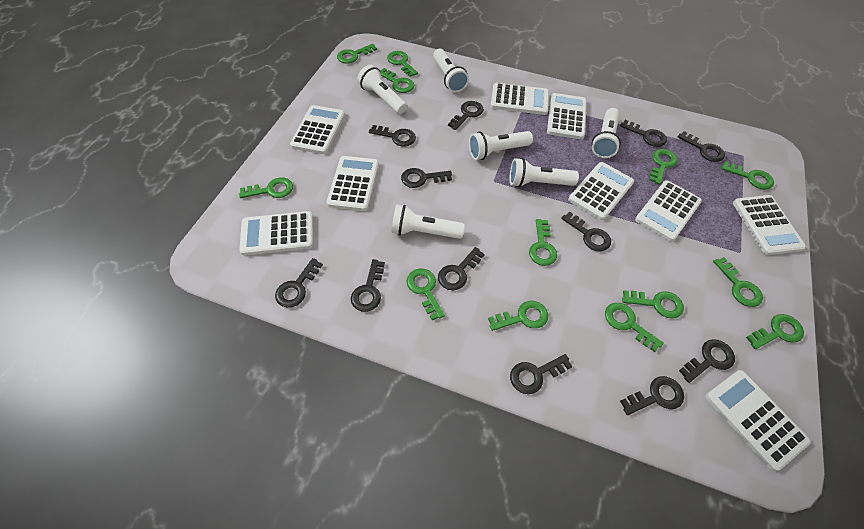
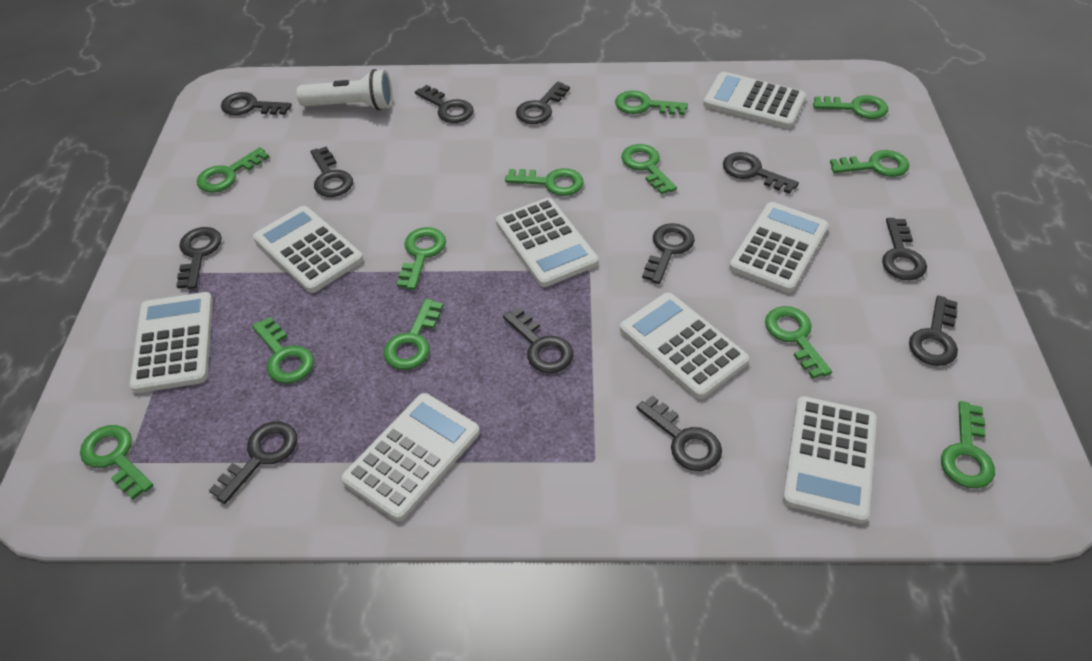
green key: [239,177,293,198] [337,43,377,63] [380,68,414,93] [387,51,418,77] [406,268,445,320] [488,301,548,331] [529,219,557,266] [605,303,663,352] [622,290,684,318] [649,149,678,185] [713,257,763,307] [721,161,774,190] [746,314,804,349] = 13 -> [80,425,153,499] [197,147,269,193] [252,317,314,384] [384,299,443,370] [397,227,446,290] [505,168,584,196] [615,90,688,115] [621,144,677,195] [765,306,832,379] [813,95,888,119] [830,150,909,177] [941,401,995,488] = 12
white calculator: [239,211,313,256] [290,105,345,154] [327,156,379,211] [490,83,549,115] [547,93,587,139] [568,162,634,220] [635,180,702,242] [706,370,810,471] [733,195,806,255] = 9 -> [130,292,213,393] [253,206,363,293] [342,393,480,521] [496,198,598,287] [620,293,749,399] [703,72,806,128] [729,202,829,293] [783,396,877,524] = 8
white flashlight: [357,65,407,114] [391,204,465,239] [433,49,469,92] [469,131,533,160] [510,158,579,187] [592,108,621,158] = 6 -> [296,69,393,110] = 1

